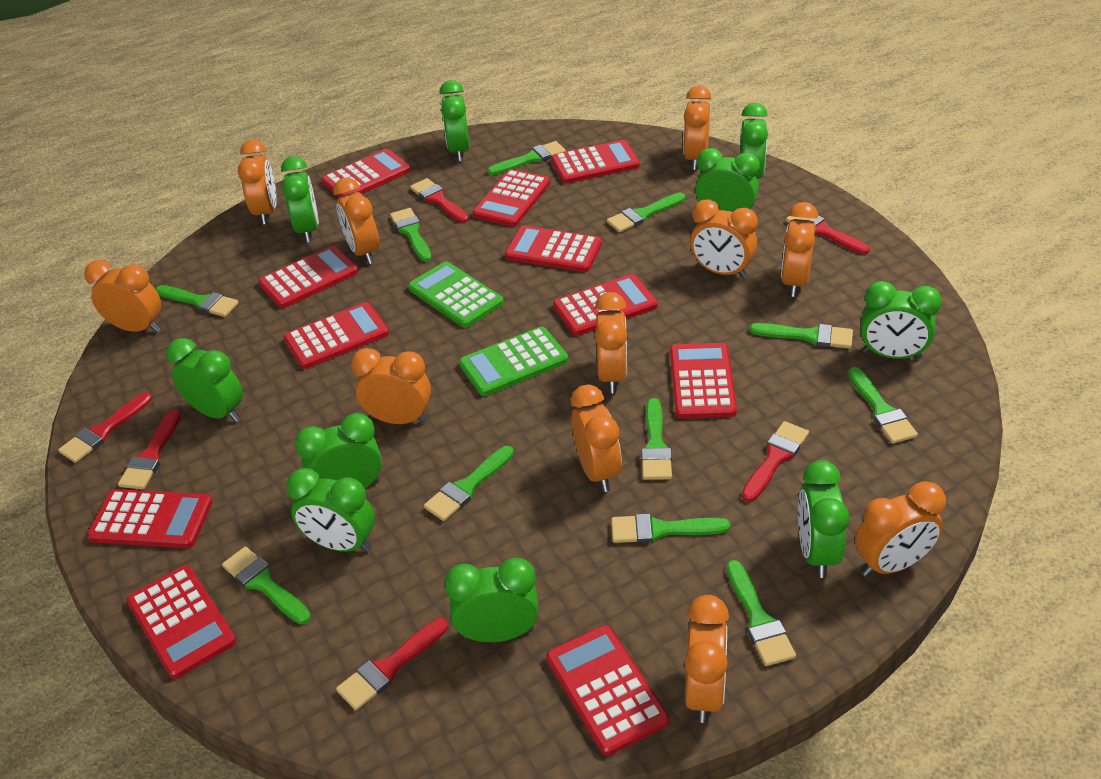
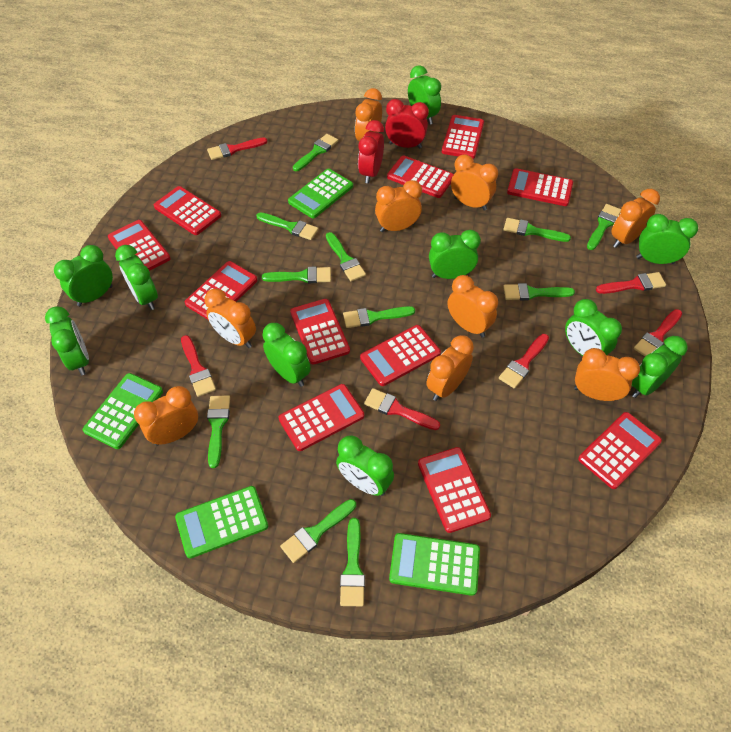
green calculator: [408,261,504,328] [459,327,569,396] = 2 -> [83,373,163,449] [175,486,268,558] [288,169,353,218] [389,533,480,596] = 4
orange clock: [84,260,161,333] [238,140,277,225] [333,178,379,264] [351,348,431,424] [571,384,622,492] [595,292,627,393] [683,86,711,170] [684,595,729,723] [690,199,758,278] [781,202,818,297] [855,481,946,577] = 11 -> [134,386,198,445] [204,289,256,348] [355,88,382,141] [375,180,422,232] [426,335,474,401] [448,275,498,337] [451,155,498,211] [574,348,640,401] [611,189,660,248] = 9
red clock: none = 0 -> [358,120,384,183] [385,99,429,149] = 2

